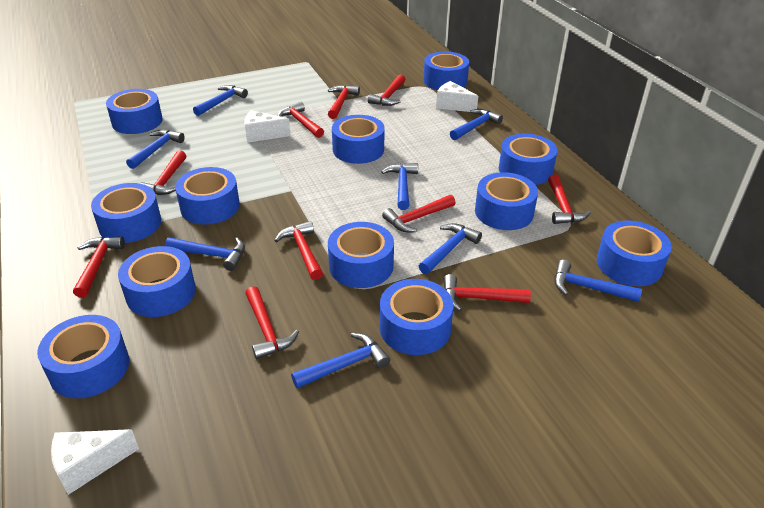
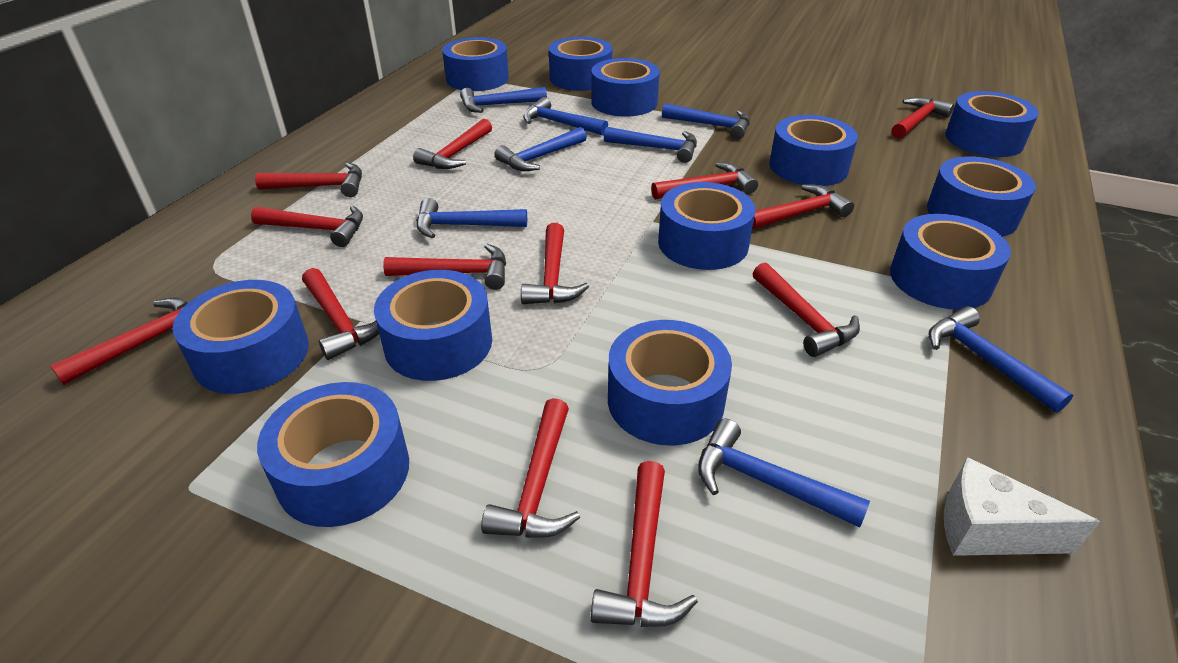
red hammer: [73,236,125,298] [139,150,186,195] [245,286,299,359] [274,221,323,280] [278,102,324,138] [328,85,360,119] [368,75,405,106] [382,195,455,232] [443,274,531,312] [548,174,591,224] = 10 -> [50,297,188,385] [251,206,363,247] [255,163,362,197] [302,268,379,360] [383,244,506,290] [413,119,492,169] [481,398,580,538] [521,223,589,304] [591,461,698,627] [651,162,758,200] [752,185,854,229] [753,263,860,357] [892,97,954,139] = 13
white cheese: [51,429,139,495] [244,110,291,143] [436,81,478,112] = 3 -> [944,457,1100,556] = 1

